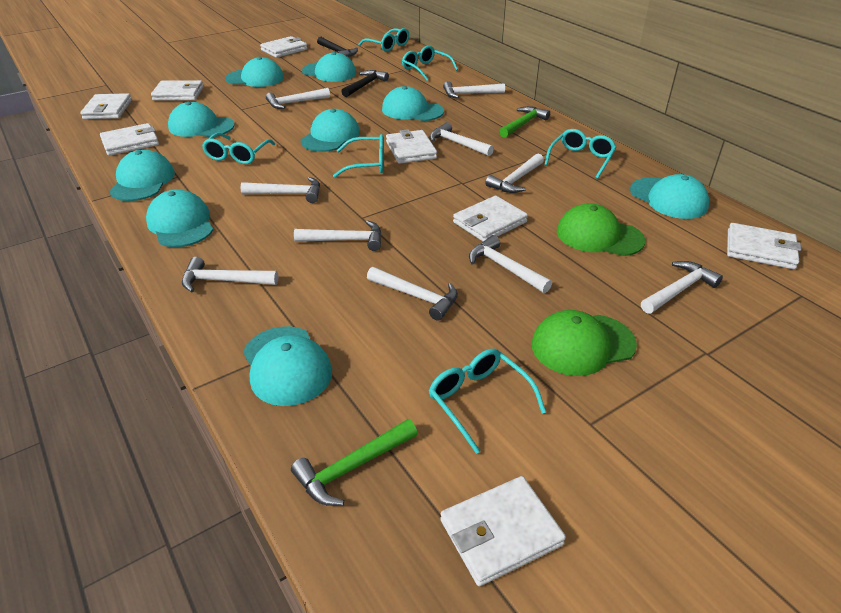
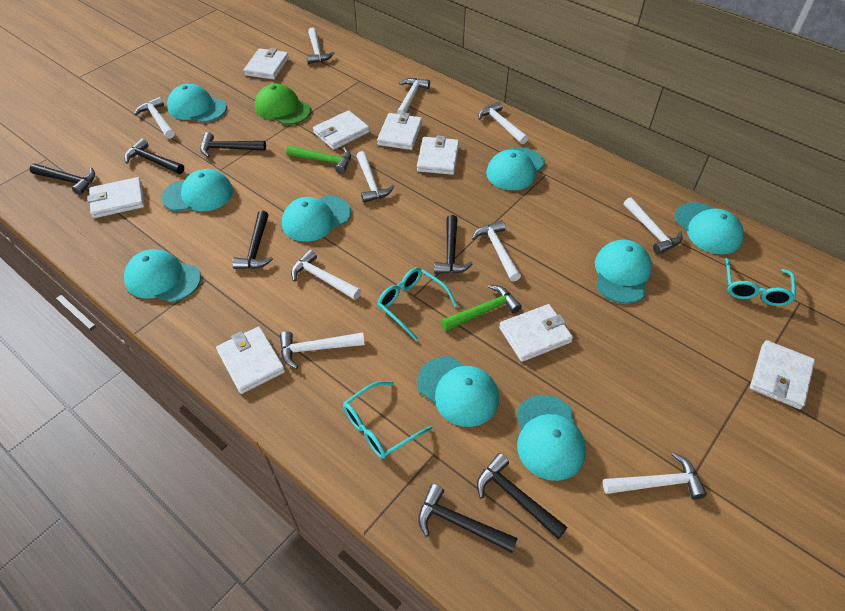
black hammer: [317,37,358,57] [341,70,389,97] = 2 -> [30,164,95,195] [124,138,184,174] [200,132,266,157] [232,211,273,269] [418,484,518,553] [434,215,473,274] [477,453,567,539] = 7
green cap: [532,310,637,376] [557,203,645,256] = 2 -> [255,84,311,125] = 1
turquoise glasses: [202,133,275,164] [333,134,384,178] [358,28,409,52] [402,45,458,81] [429,348,546,454] [544,129,617,179] = 6 -> [343,381,432,459] [377,267,457,341] [725,258,795,306] = 3

